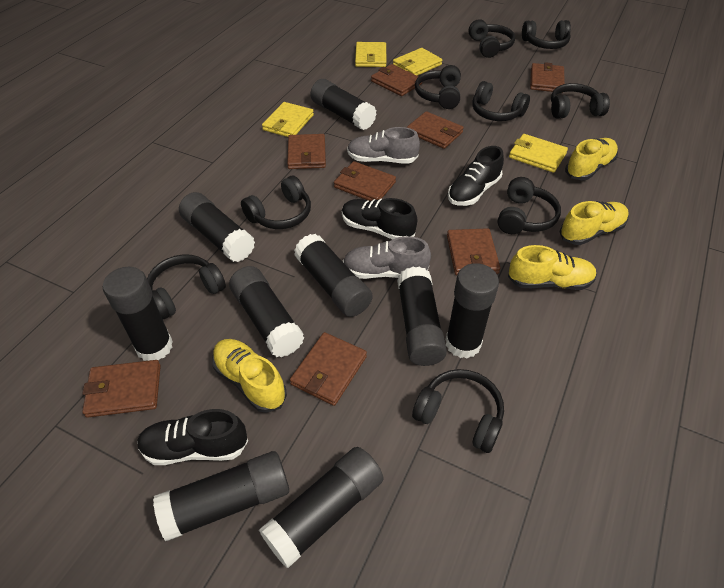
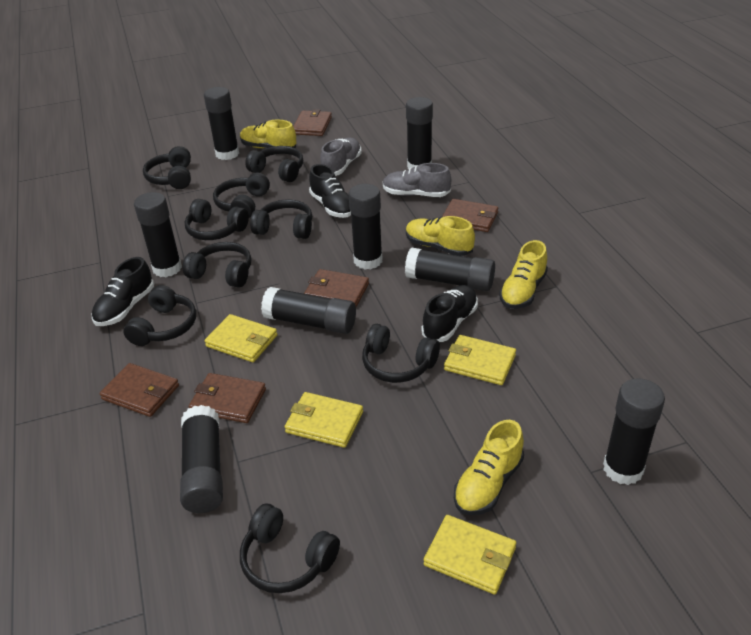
black glue stick: [103,267,173,361] [153,451,289,541] [179,192,255,262] [229,266,304,357] [259,447,384,568] [294,234,373,317] [310,79,377,130] [397,266,447,366] [446,263,499,359] = 9 -> [134,192,182,277] [180,405,223,513] [204,87,239,160] [261,287,356,334] [349,184,383,269] [405,247,495,291] [406,97,433,169] [603,378,665,485] = 8
brown wallet: [82,360,161,418] [287,134,326,169] [290,332,367,406] [334,161,396,201] [371,64,422,96] [407,111,464,149] [447,228,500,275] [530,62,565,93] = 8 -> [100,363,179,417] [189,373,266,423] [293,109,332,136] [304,269,369,307] [442,199,498,232] = 5

